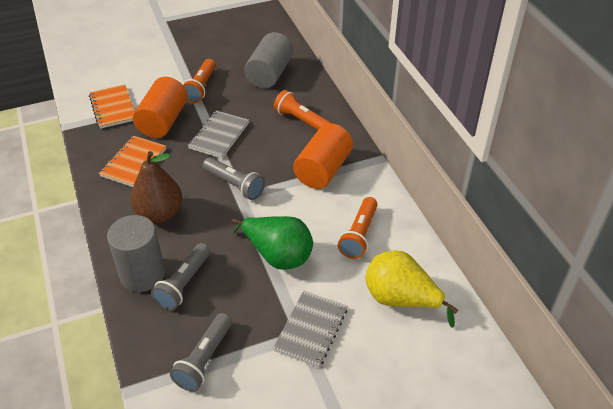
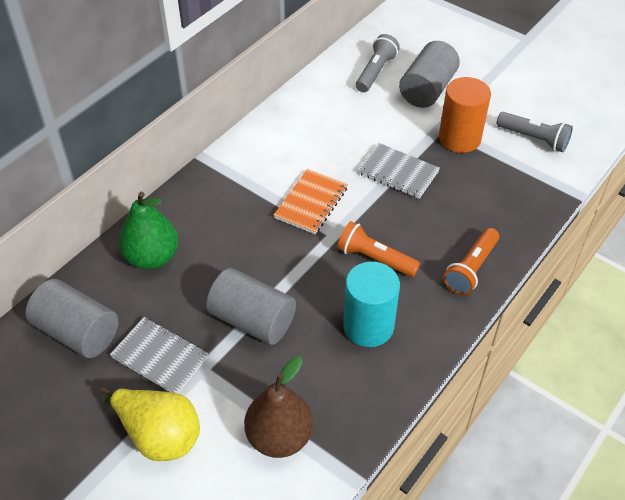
grey cylinder: [107,215,165,292] [245,32,293,88] = 2 -> [26,279,119,358] [206,268,296,345] [399,41,460,108] = 3
grey flashlight: [151,243,210,310] [170,313,232,392] [203,157,265,200] = 3 -> [356,34,400,92] [496,112,573,152] = 2
orange cylinder: [133,77,188,138] [293,123,353,189] = 2 -> [439,77,491,153] = 1
orange flashlight: [182,59,216,103] [274,90,331,130] [338,197,378,259] = 3 -> [337,221,420,277] [443,228,499,295] = 2
orange notebook: [89,85,135,129] [99,136,166,187] = 2 -> [274,169,348,234] = 1
turquoise cylinder: none = 0 -> [343,262,400,347] = 1

